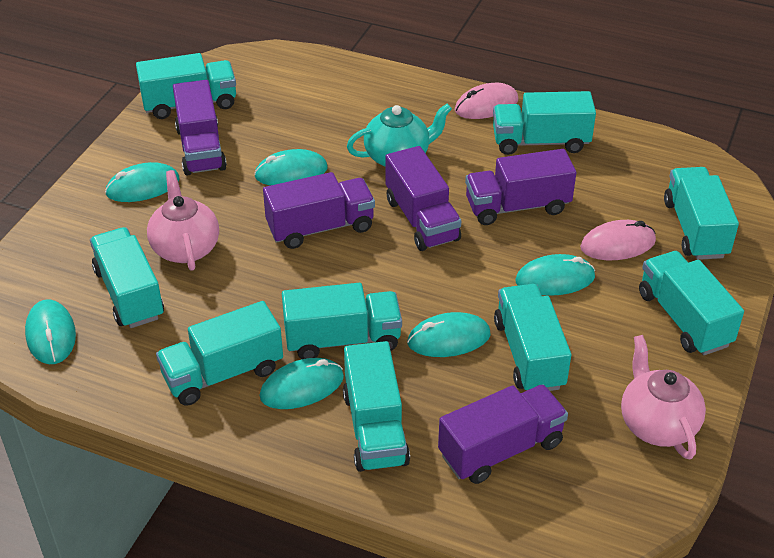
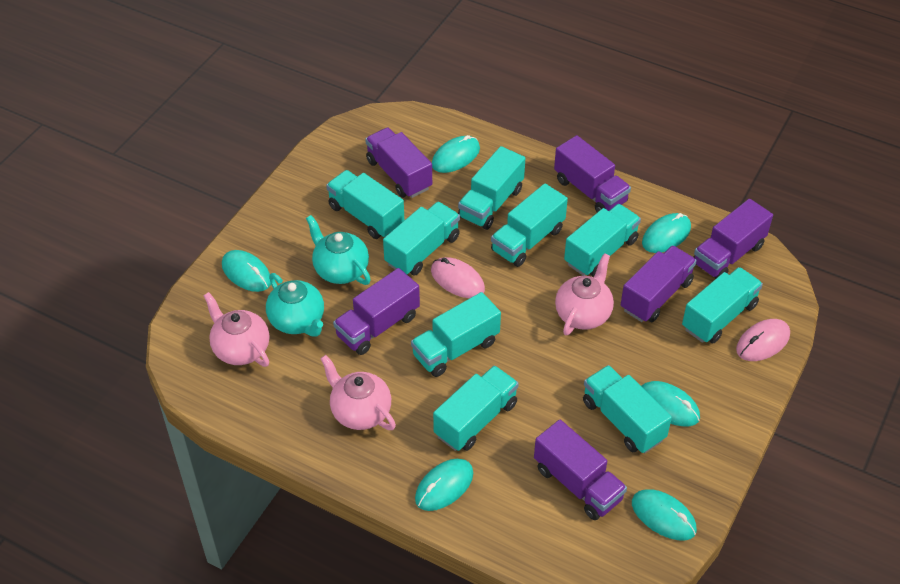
pink teapot: [147,170,219,271] [621,335,706,459] = 2 -> [203,292,269,367] [321,355,396,430] [555,253,614,335] = 3
purple truck: [173,80,227,176] [263,172,375,249] [385,146,461,251] [438,384,568,484] [465,149,576,225] = 5 -> [333,268,420,355] [365,128,432,198] [534,420,627,520] [554,135,631,212] [621,246,697,322] [694,199,773,279] = 6
turquoise teapot: [347,104,452,166] = 1 -> [266,273,324,337] [306,215,371,285] = 2

